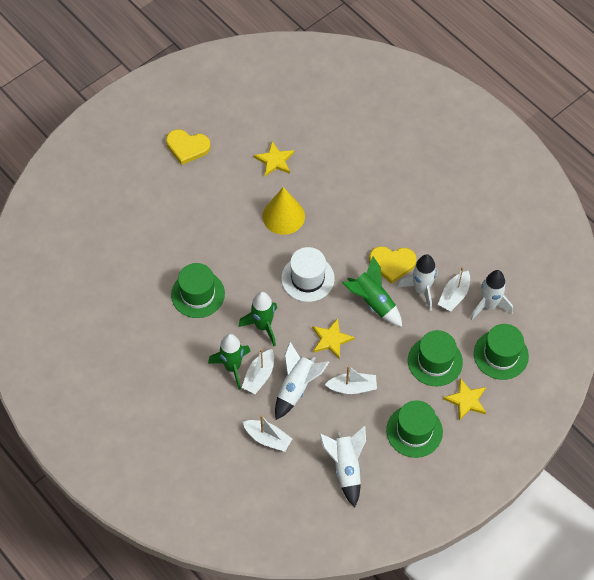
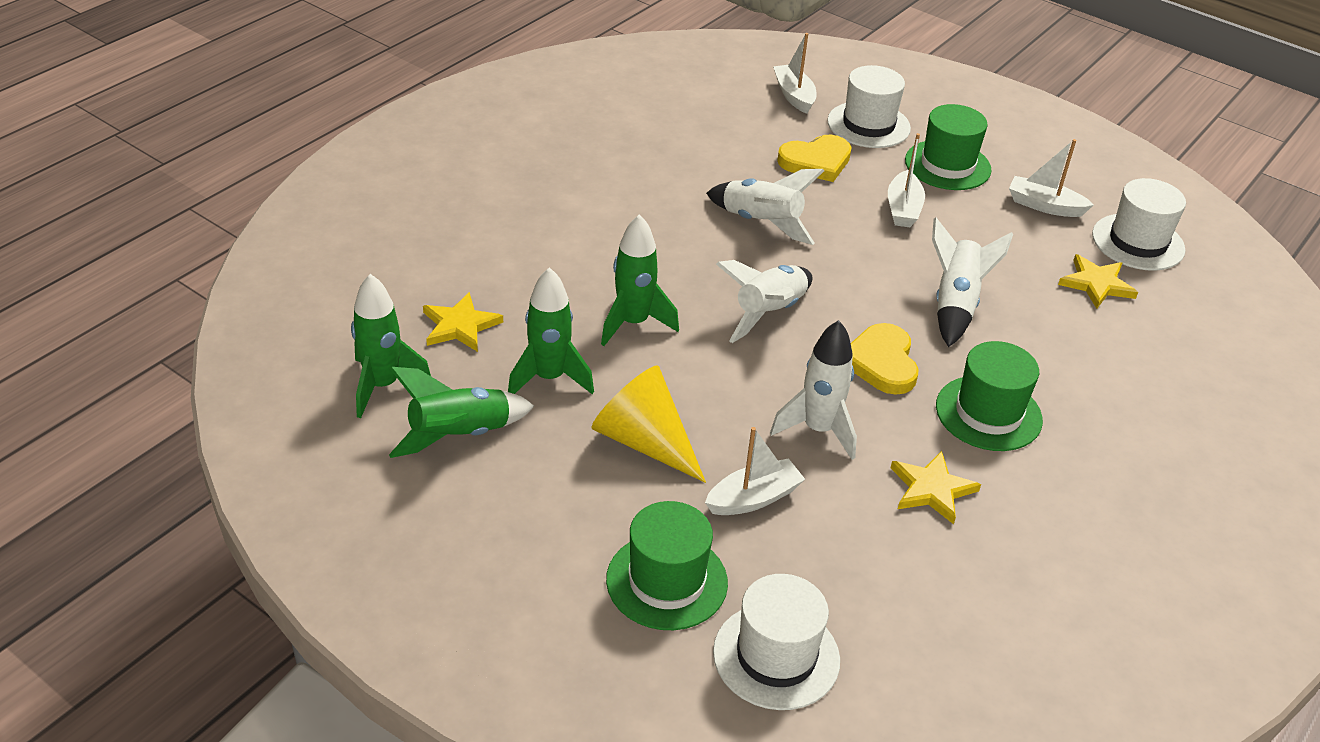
green hat: [171,263,225,318] [386,400,443,458] [408,330,463,386] [474,324,529,380] = 4 -> [606,501,728,630] [905,104,992,190] [936,341,1043,451] = 3
green rocket: [208,334,251,390] [239,292,277,346] [342,256,402,327] = 3 -> [351,274,431,418] [389,367,534,458] [508,267,594,394] [601,214,679,346] = 4
white hat: [281,247,335,302] = 1 -> [713,574,840,710] [827,65,911,148] [1092,178,1186,271] = 3

